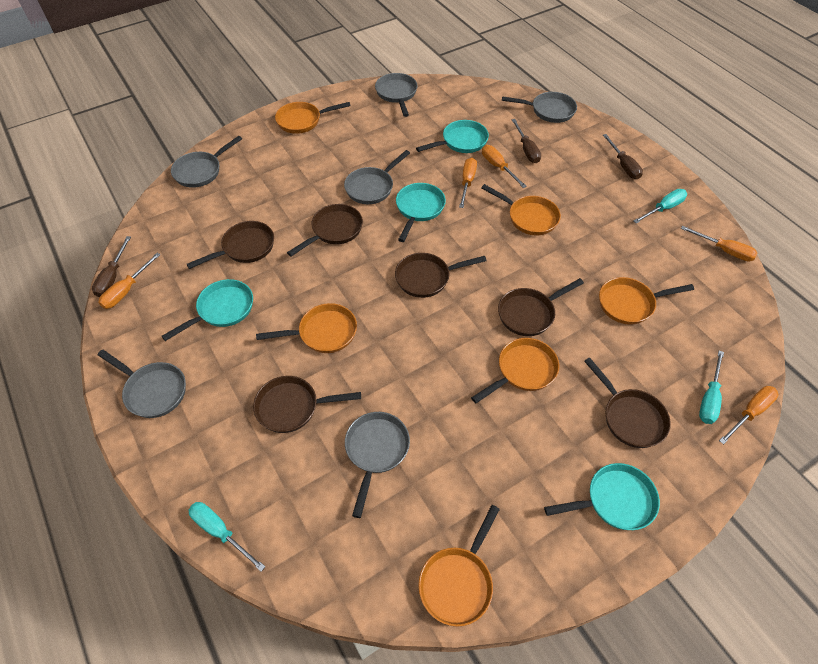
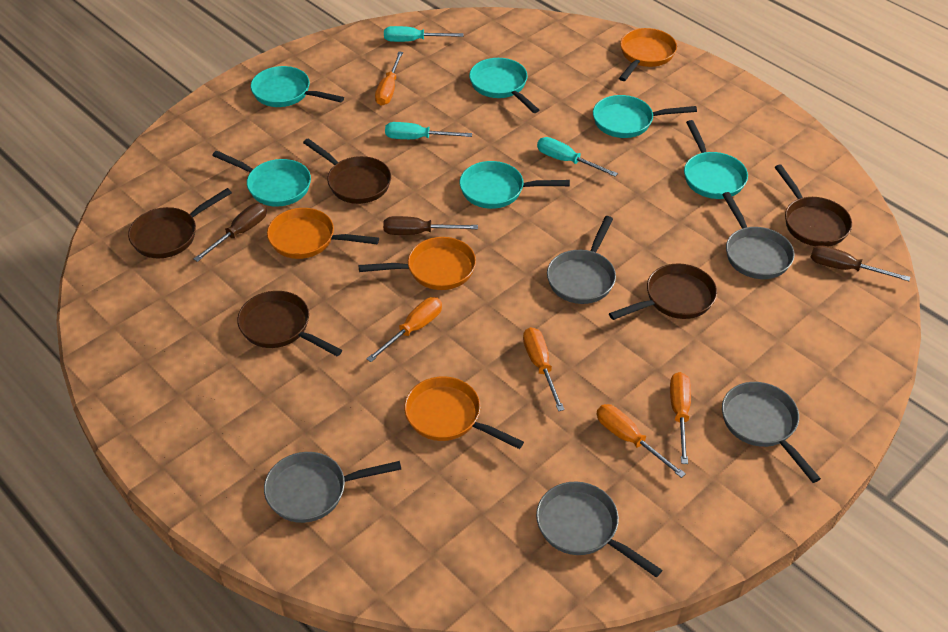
brown pan: [187,221,274,269] [253,376,361,433] [287,204,363,256] [395,253,487,298] [498,278,584,336] [584,358,671,448] = 6 -> [128,188,232,258] [237,291,342,356] [303,138,391,204] [609,263,717,320] [775,164,852,247] = 5
grey pan: [98,349,186,418] [171,136,242,188] [344,150,410,204] [345,412,410,518] [375,73,418,117] [502,92,577,123] = 6 -> [264,452,401,523] [536,482,662,578] [547,216,616,304] [722,192,795,279] [722,382,821,483] = 5
orange pan: [256,303,357,353] [275,102,351,134] [418,505,500,627] [471,338,559,403] [481,184,561,235] [599,277,694,325] = 6 -> [267,208,379,259] [358,237,476,290] [404,376,524,449] [619,28,677,81] = 4
turquoise pan: [162,279,253,341] [396,183,446,242] [416,120,489,153] [544,463,660,530] = 4 -> [212,150,311,207] [251,66,344,107] [460,161,570,209] [469,58,539,113] [593,95,697,138] [684,120,748,199] = 6

